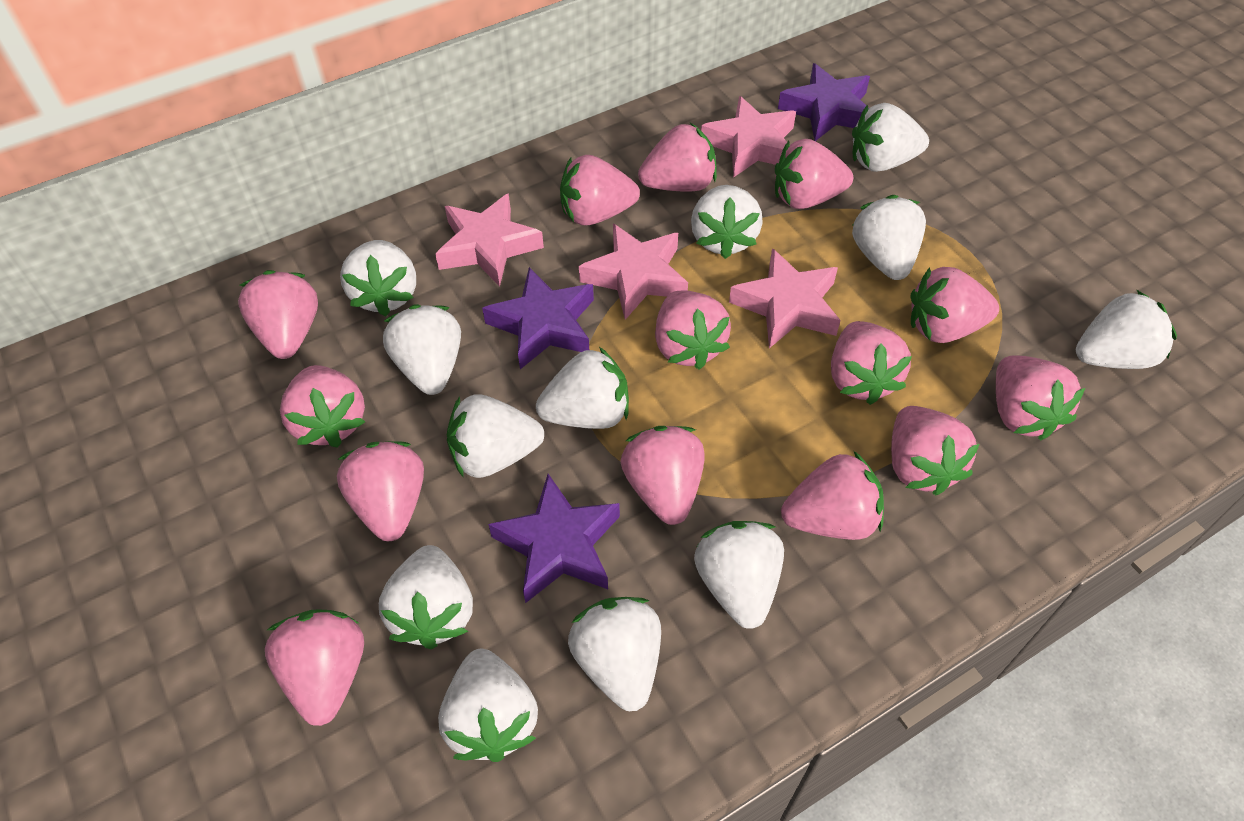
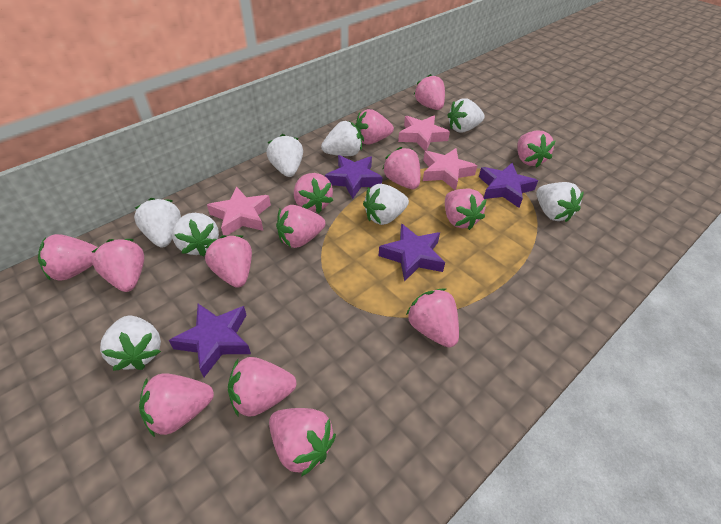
pink star: [435,193,544,287] [579,224,688,320] [701,96,796,178] [729,248,841,348] = 4 -> [207,186,271,236] [398,115,450,151] [423,148,477,190] = 3
purple star: [482,267,594,369] [488,474,620,603] [778,63,870,141] = 3 -> [169,304,251,377] [325,155,382,199] [379,224,445,282] [479,163,538,208] = 4
white strawberry: [340,240,416,317] [379,545,473,649] [383,304,461,395] [438,649,538,762] [447,394,544,478] [536,347,629,429] [568,597,661,711] [691,185,763,259] [694,521,784,629] [852,103,929,172] [852,195,926,280] [1076,290,1177,369] = 12 -> [100,316,161,371] [134,198,181,247] [172,213,219,256] [267,134,303,177] [321,121,362,156] [363,184,409,225] [447,98,485,133] [536,182,584,222] = 8

